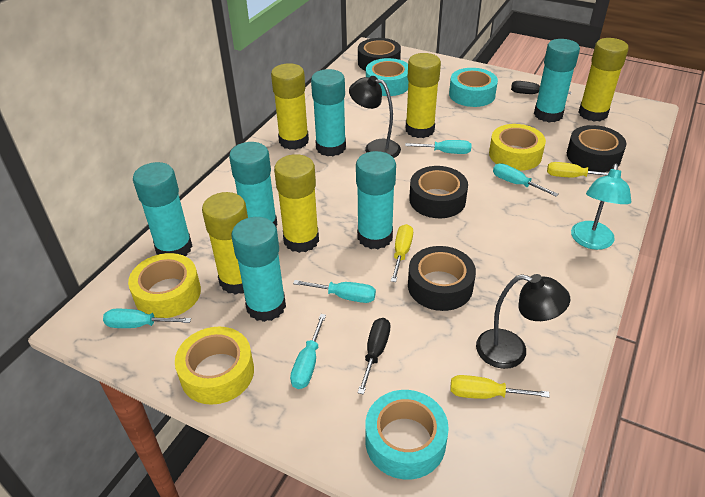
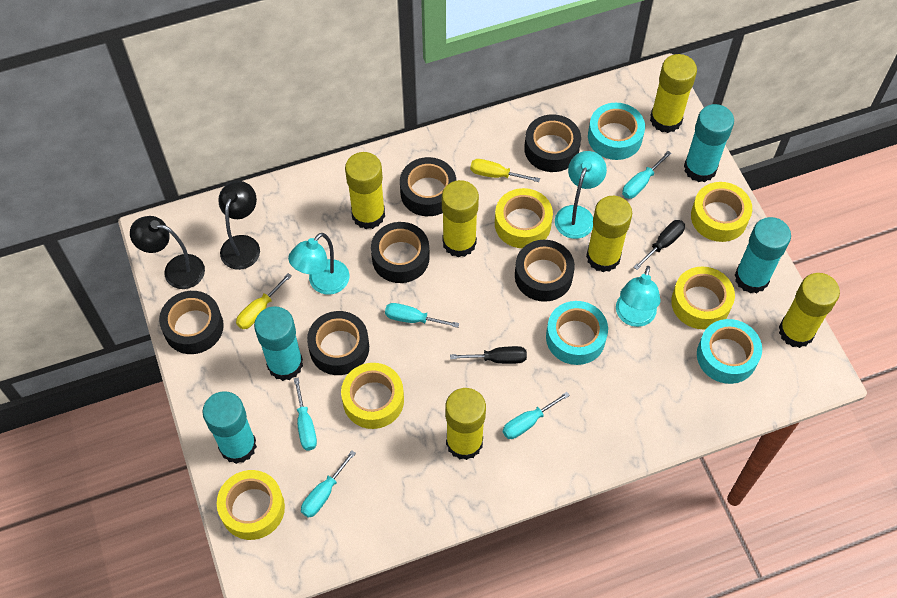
black tape: [358,38,401,71] [408,246,476,311] [409,166,468,218] [567,125,626,172] = 4 -> [159,291,224,354] [307,311,369,375] [371,222,430,283] [400,157,456,216] [515,240,575,302] [524,114,581,172] = 6
turquoise glue stick: [133,162,193,256] [229,142,278,228] [231,217,286,322] [311,69,346,156] [356,151,396,249] [534,39,580,123] = 6 -> [202,391,257,464] [254,306,303,381] [684,104,734,182] [735,217,791,293] = 4
turquoise lamp: [571,163,631,250] = 1 -> [288,233,350,294] [555,151,607,239] [616,266,660,327] = 3
yellow glue stick: [202,192,248,295] [271,63,309,150] [274,154,319,253] [406,53,441,138] [578,38,629,122] = 5 -> [345,152,385,229] [442,180,479,257] [445,388,486,460] [586,196,632,272] [650,54,697,133] [779,273,840,348] = 6
yellow screwdriver: [391,224,413,282] [450,375,550,399] [547,162,608,177] = 3 -> [236,273,292,329] [470,159,540,182] = 2
yellow tape: [128,253,201,318] [175,327,254,405] [489,124,546,171] = 3 -> [217,470,285,540] [341,363,404,429] [495,188,553,248] [671,267,735,329] [691,182,752,242] = 5

